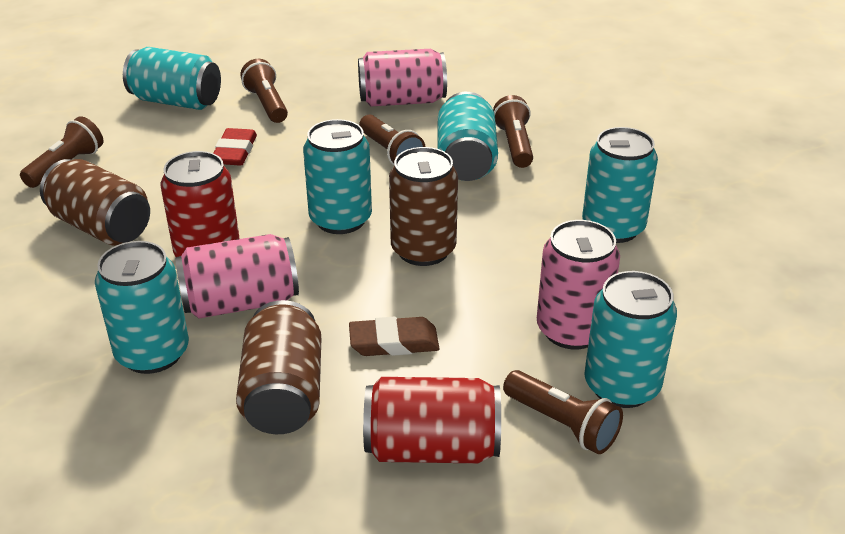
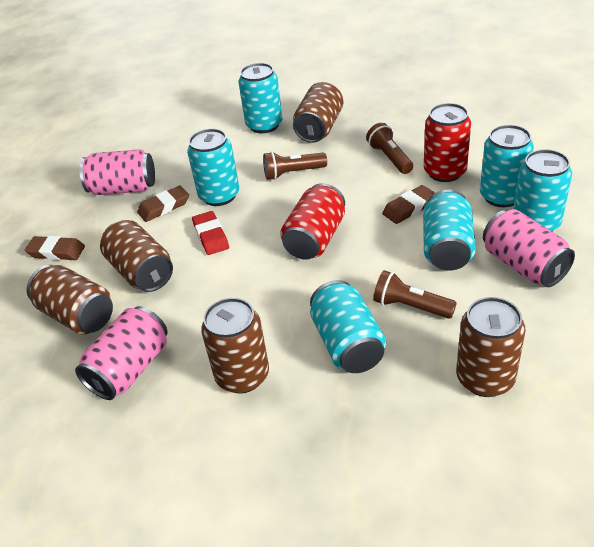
brown can: [40,159,150,246] [236,300,321,434] [389,147,458,266] = 3 -> [27,265,113,335] [100,220,173,292] [201,298,269,393] [293,82,344,143] [456,297,526,397] = 5
brown eraser: [349,317,439,356] = 1 -> [25,236,85,260] [137,186,189,222] [382,185,435,224] = 3
brown flashlight: [20,116,103,188] [240,59,288,123] [359,115,425,165] [493,95,533,168] [503,370,623,454] = 5 -> [263,152,327,180] [366,123,413,174] [373,270,457,319] = 3

